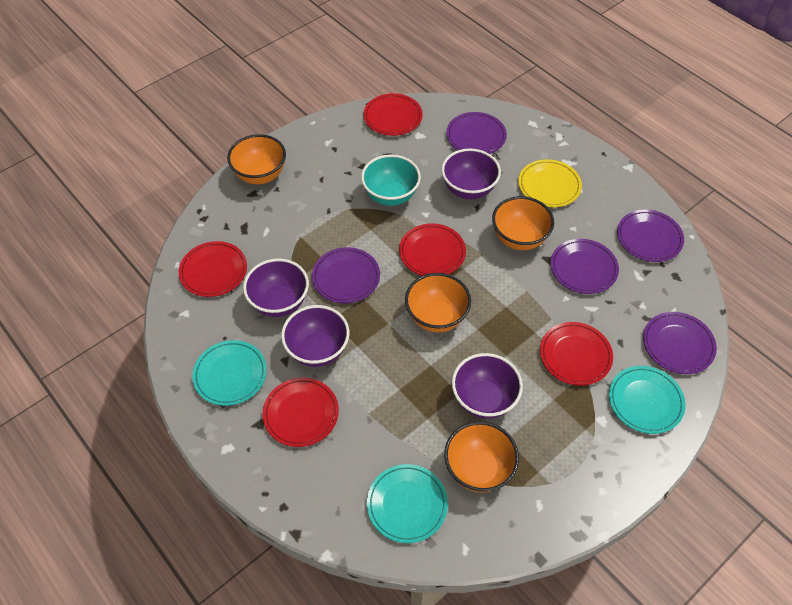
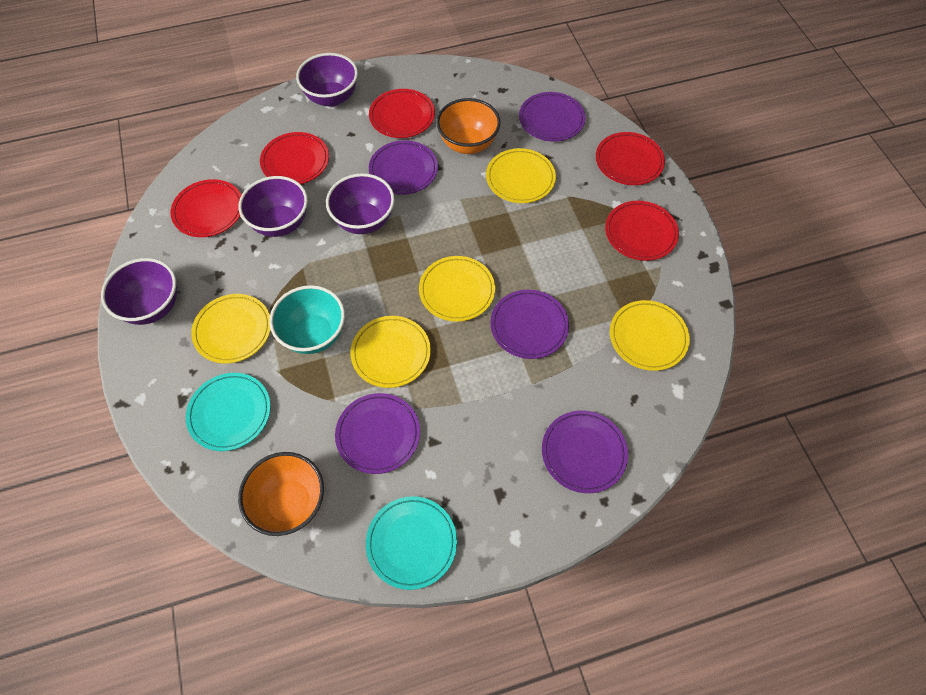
orange bowl: [227,134,286,184] [405,273,471,332] [444,421,519,493] [492,196,554,250] = 4 -> [238,452,324,536] [436,98,500,154] = 2
turquoise plate: [192,340,267,406] [367,464,448,543] [609,366,685,434] = 3 -> [186,373,271,451] [366,496,457,590] = 2
yellow plate: [518,159,582,207] = 1 -> [191,294,271,363] [350,316,431,388] [419,256,495,322] [486,148,556,203] [610,300,690,371] = 5

